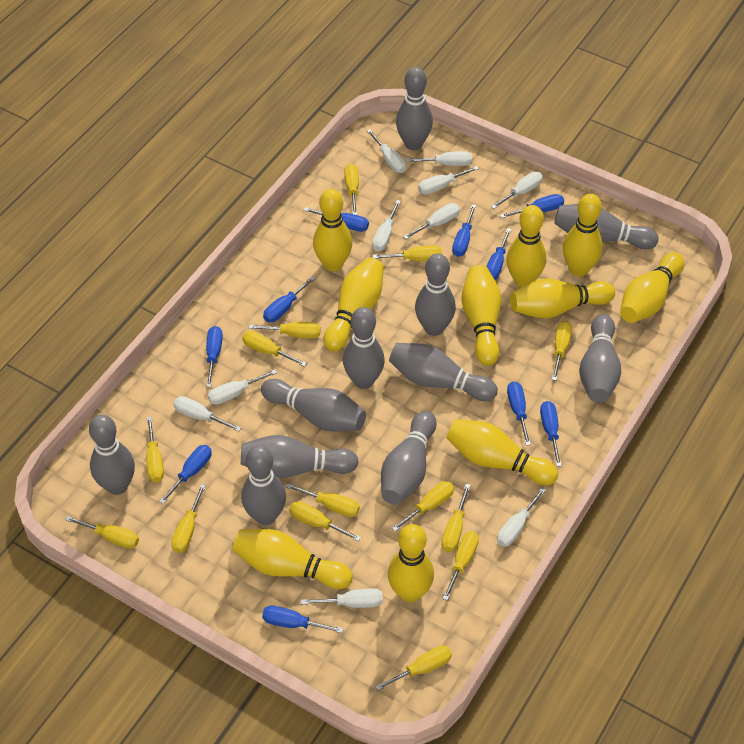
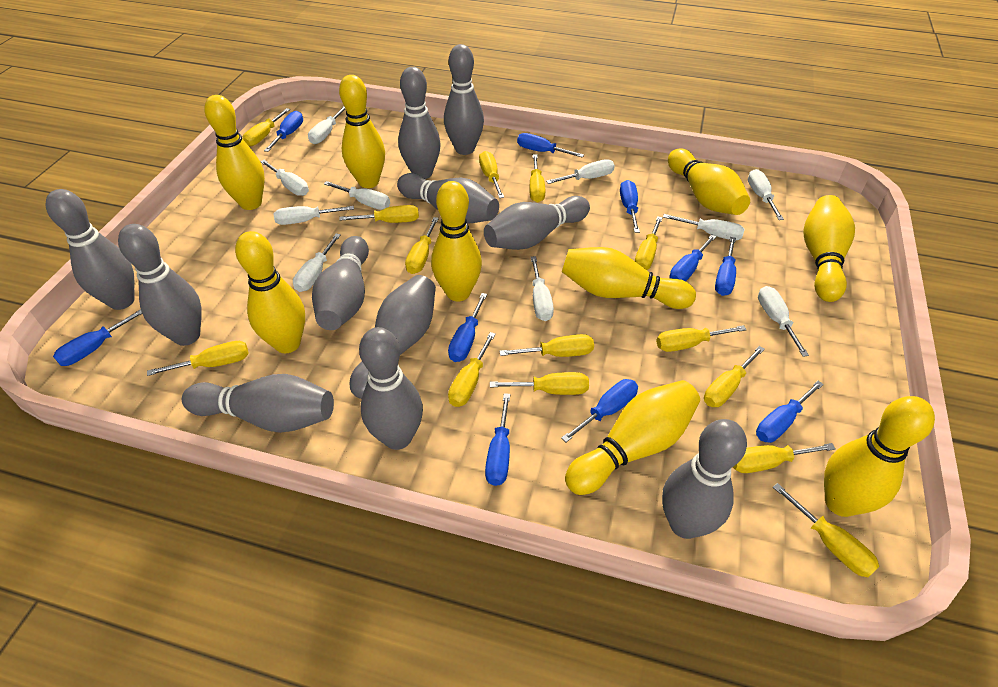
yellow bowling pin: [232,529,353,589] [313,189,352,272] [323,257,384,352] [388,524,434,602] [446,419,558,485] [461,265,502,366] [507,205,546,287] [510,279,615,319] [563,194,603,277] [620,252,684,323] = 10 -> [204,95,265,210] [235,231,305,353] [339,75,385,188] [431,181,482,301] [562,247,696,309] [565,380,700,495] [668,149,750,215] [803,195,855,302] [824,396,935,517] = 9

